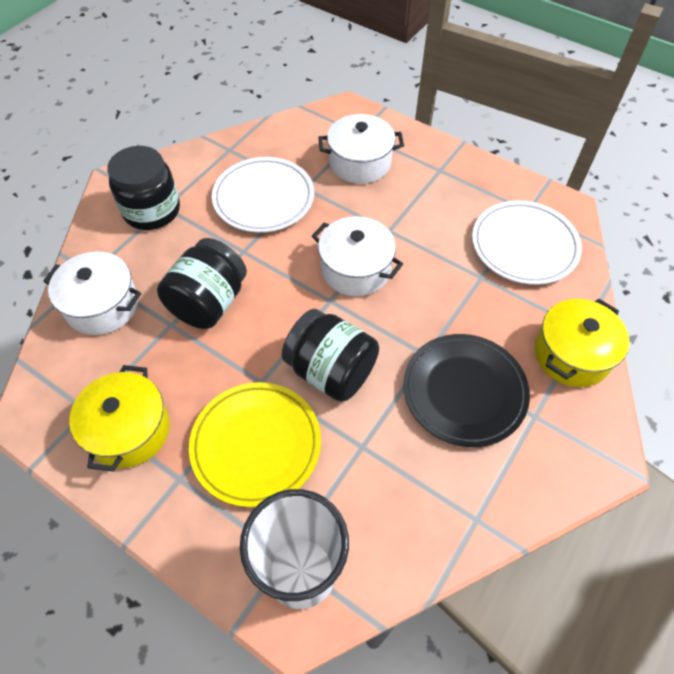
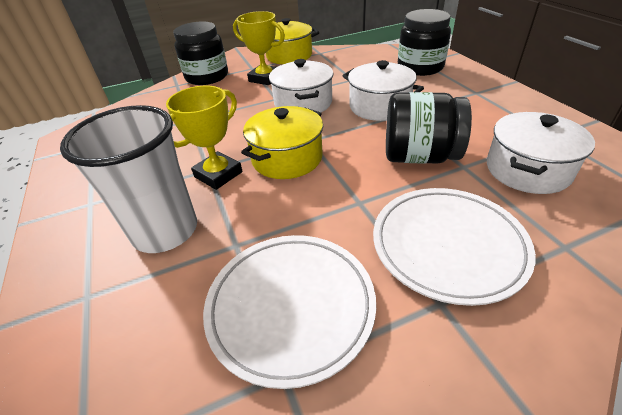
black plate: [403,334,530,447] = 1 -> none = 0
yellow plate: [189,382,321,507] = 1 -> none = 0
yellow trophy: none = 0 -> [166,86,243,190] [233,11,285,85] = 2

